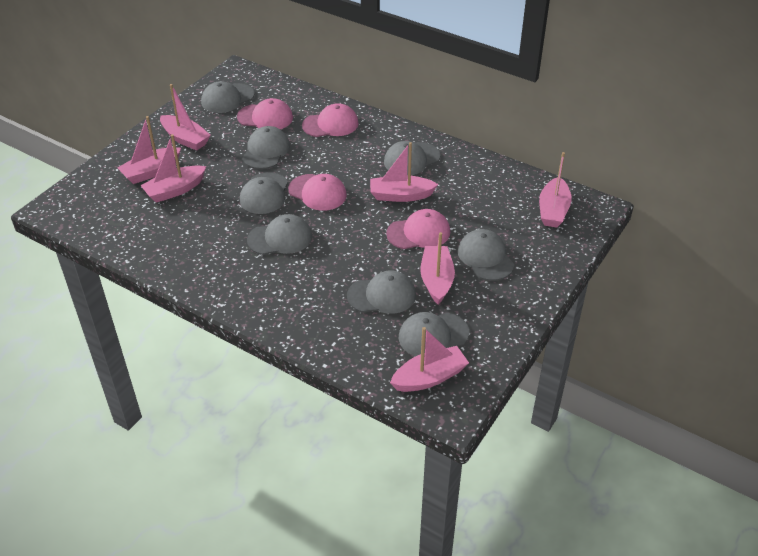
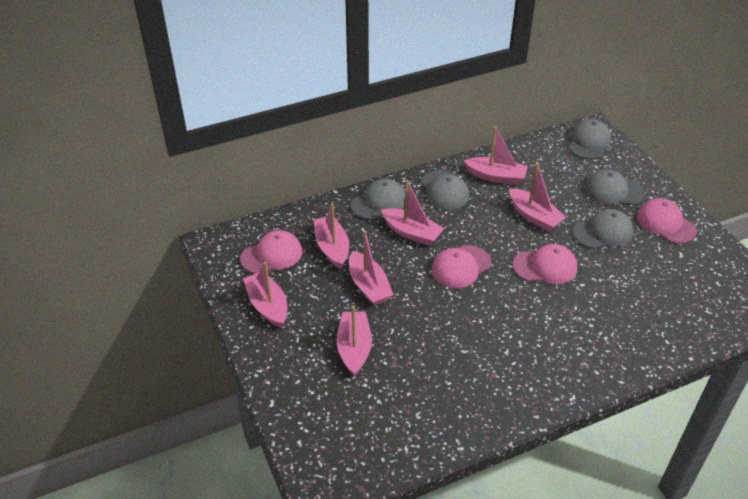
grey cap: [201,81,254,113] [240,172,288,214] [242,126,290,169] [247,214,312,255] [347,270,416,314] [384,141,440,175] [399,312,469,356] [458,229,514,281] = 8 -> [351,179,405,220] [421,170,469,210] [569,119,611,159] [573,209,634,249] [585,169,645,205] = 5

